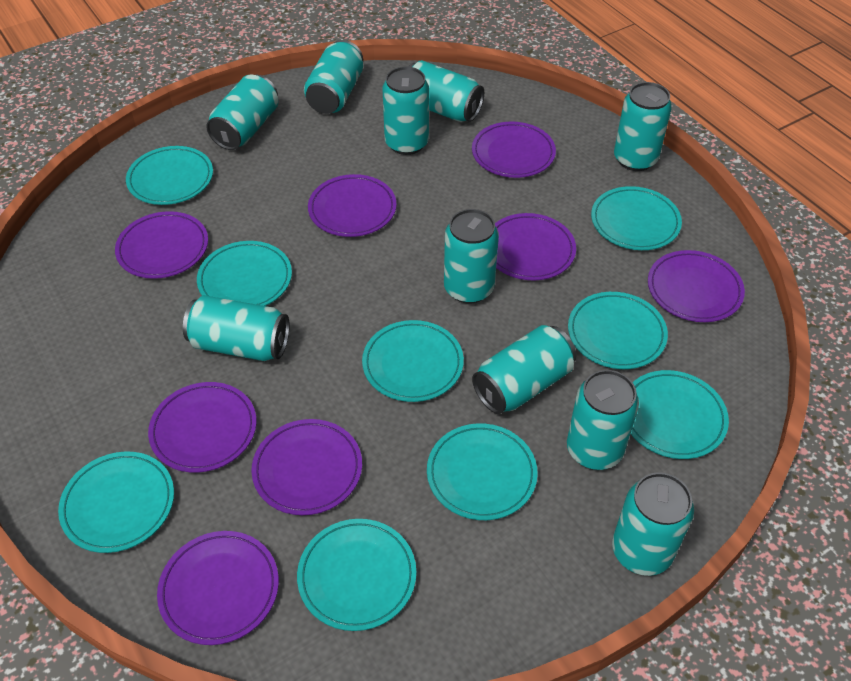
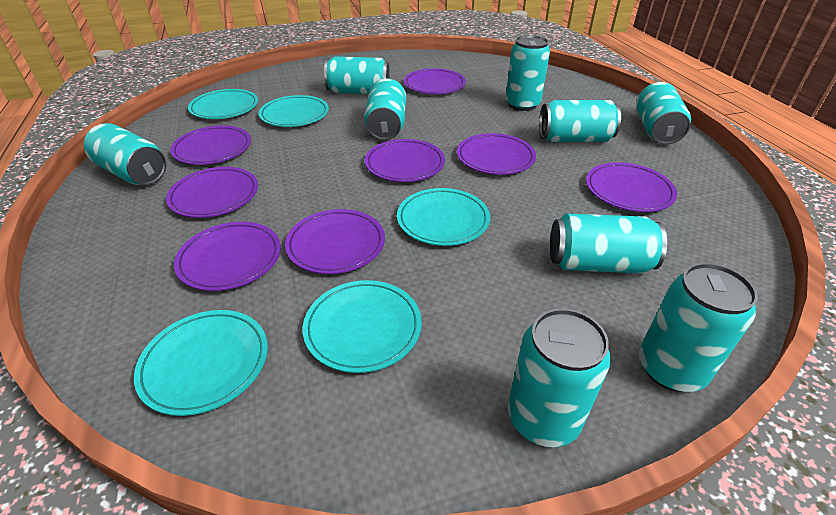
turquoise can: [183,295,290,361] [206,75,278,150] [304,40,363,114] [382,66,429,155] [408,60,484,122] [444,209,499,304] [472,325,576,414] [567,370,639,470] [612,472,694,576] [614,82,672,171] = 10 -> [84,123,166,185] [324,56,390,94] [364,78,406,140] [505,35,550,111] [508,309,611,447] [539,100,621,142] [550,213,667,274] [636,82,691,144] [639,263,758,392] = 9
turquoise plate: [58,452,174,553] [126,146,213,205] [197,241,292,306] [297,519,416,631] [362,320,464,402] [427,423,538,520] [568,292,668,369] [591,186,682,250] [631,370,729,459] = 9 -> [134,310,268,416] [188,89,258,119] [259,95,329,127] [303,280,422,373] [397,188,490,246] = 5

